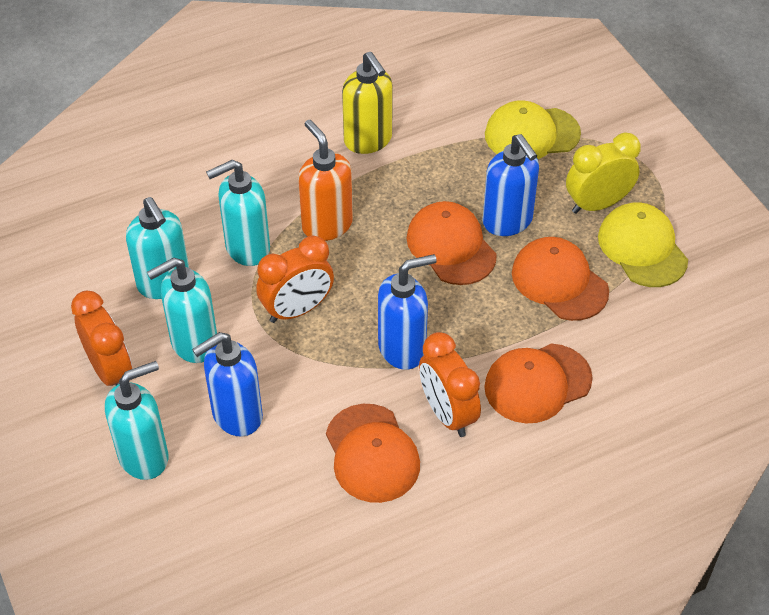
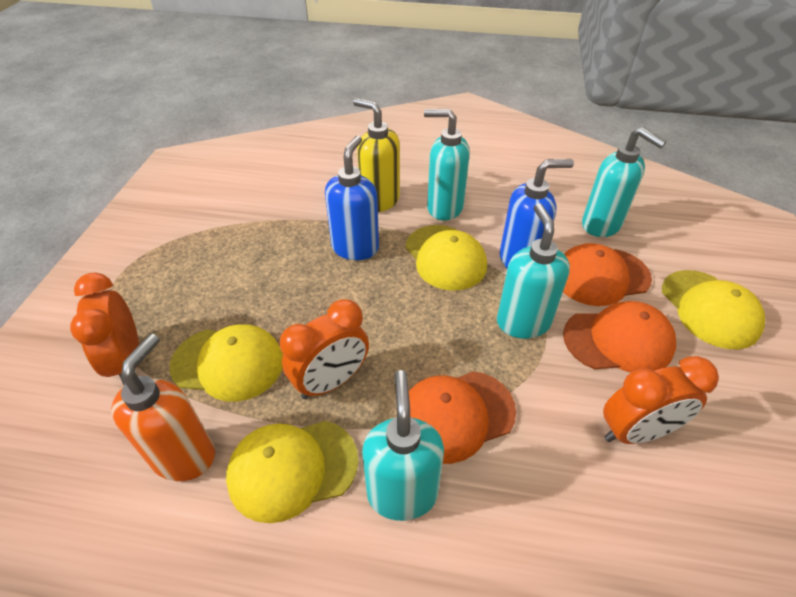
blue soap dispenser: [192,332,263,437] [378,254,437,370] [483,134,539,236] = 3 -> [325,136,379,260] [500,159,574,268] = 2
orange cap: [326,404,420,503] [406,201,497,285] [484,344,593,423] [512,237,609,321] = 4 -> [409,371,516,464] [563,243,652,306] [563,301,676,372] = 3
yellow cap: [485,100,581,159] [598,202,688,287] = 2 -> [170,324,283,402] [226,421,358,523] [406,225,487,291] [662,270,765,350] = 4
yellow clock: [566,133,641,214] = 1 -> none = 0

